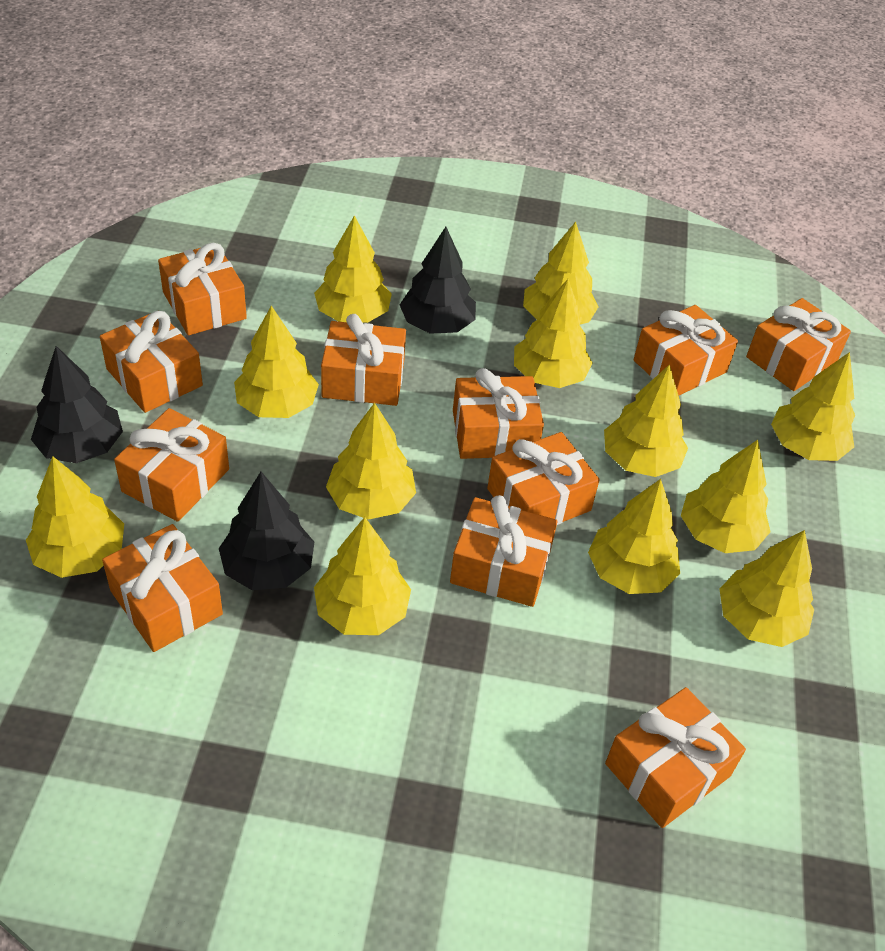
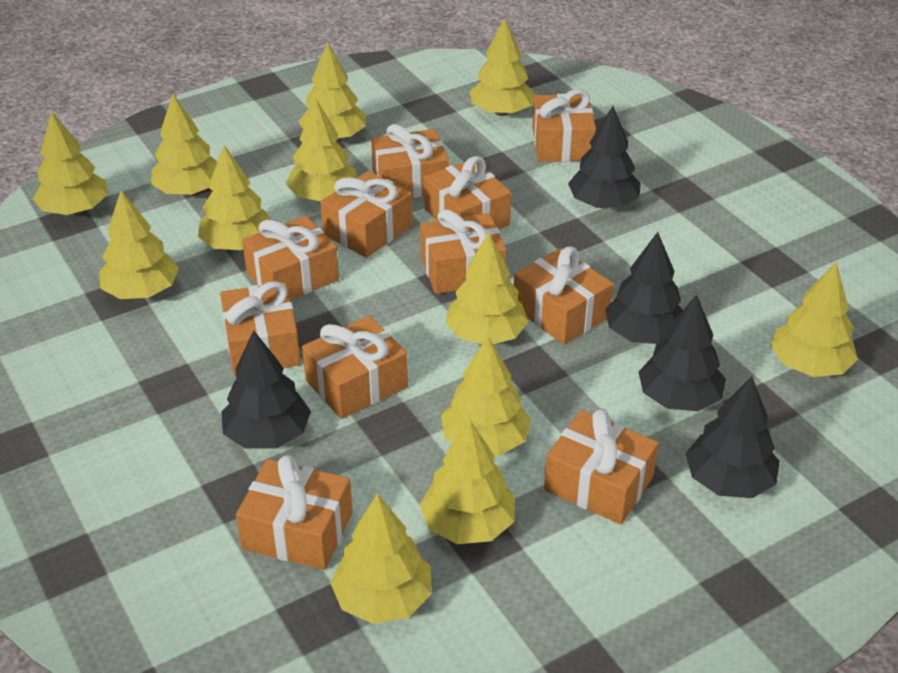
black tree: [31,346,123,463] [219,472,314,590] [400,227,476,334] = 3 -> [221,330,311,449] [568,106,641,209] [605,232,683,344] [638,294,726,411] [685,376,780,498] = 5

